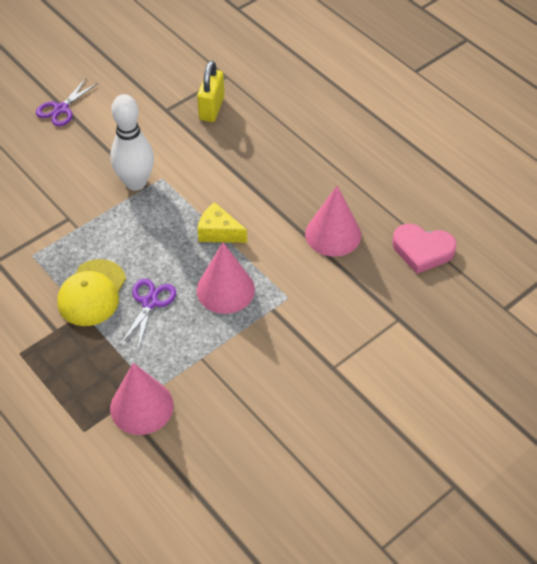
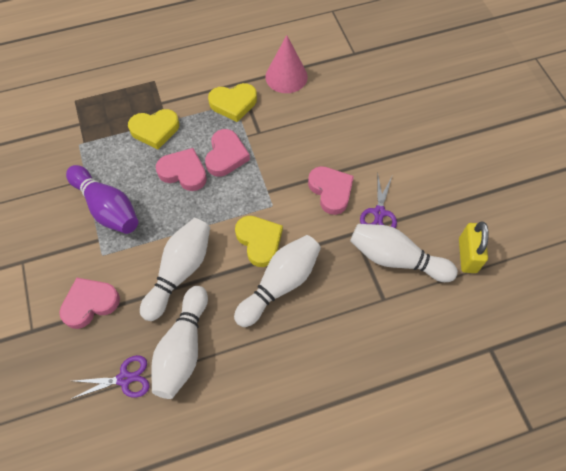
pink cone: [110,363,173,435] [197,242,255,314] [305,186,361,257] = 3 -> [265,35,308,93] = 1
pink heart: [392,224,456,274] = 1 -> [59,278,120,329] [156,148,207,191] [205,129,250,177] [308,166,354,215] = 4
purple bowling pin: none = 0 -> [66,165,138,234] = 1
white bowling pin: [111,94,154,191] = 1 -> [140,218,210,321] [151,286,208,399] [234,235,321,327] [350,224,458,282] = 4
yellow cap: [57,259,126,326] = 1 -> none = 0
yellow cheese: [198,202,247,243] = 1 -> none = 0
yellow heart: none = 0 -> [128,109,179,149] [208,83,257,122] [235,216,283,267] = 3

